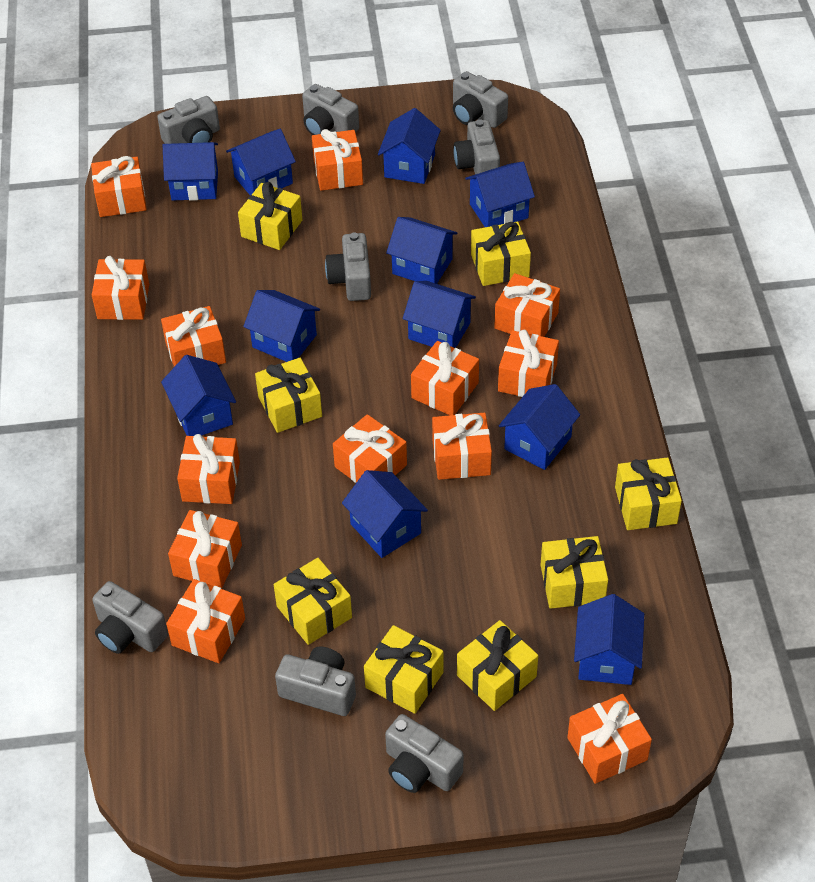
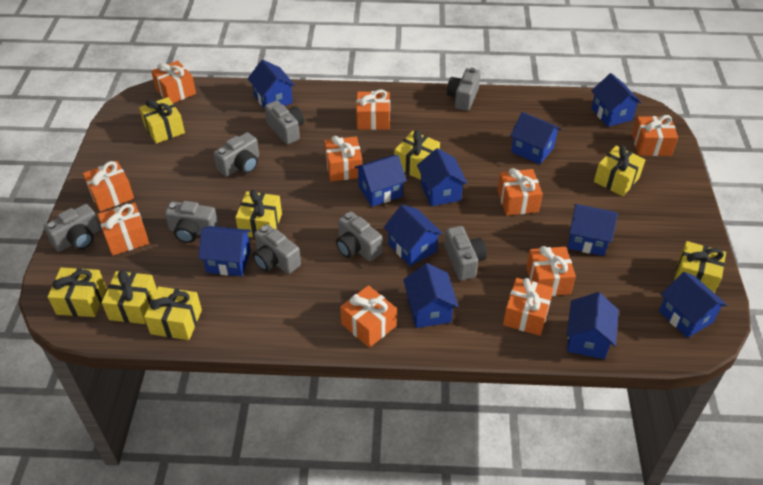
orange gift: [91,156,147,217] [92,256,149,320] [161,306,226,367] [166,579,245,663] [168,510,242,589] [177,434,240,504] [312,129,363,191] [333,414,407,483] [411,341,479,415] [432,413,492,480] [494,273,560,337] [498,330,559,397] [567,694,652,784] = 13 -> [83,161,134,212] [98,203,149,256] [151,60,196,103] [325,136,362,181] [340,285,397,348] [356,90,390,130] [497,168,543,216] [503,278,554,336] [526,246,576,296] [632,115,678,156] = 10

